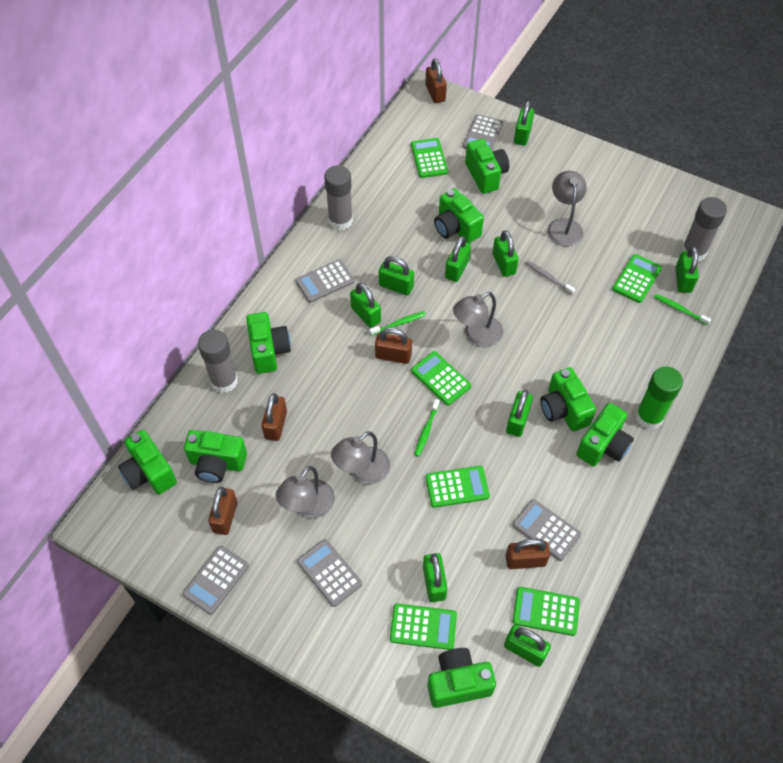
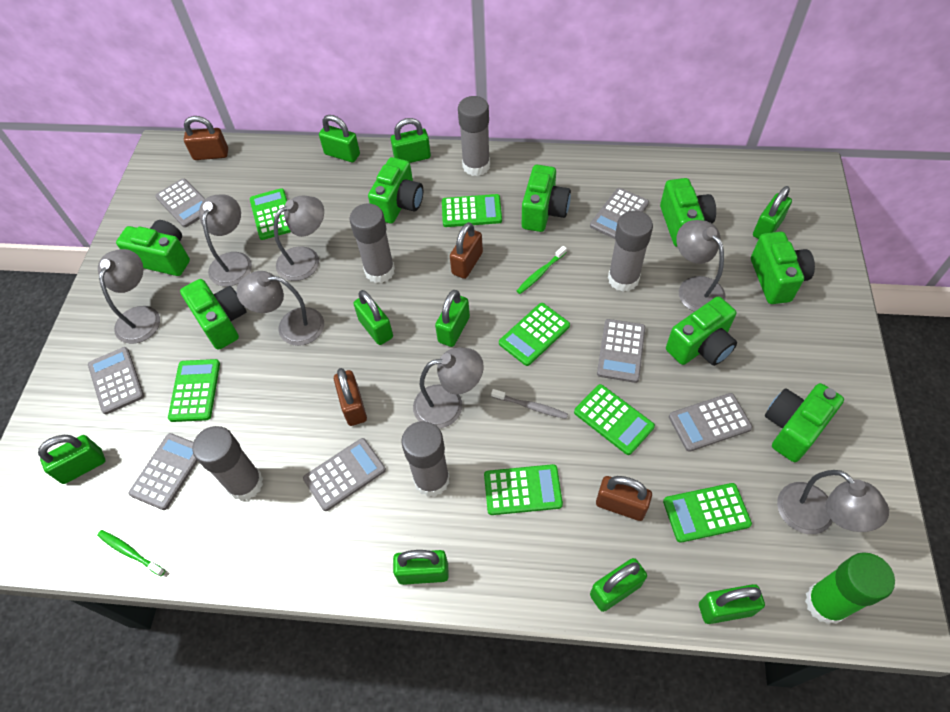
brown padlock: [208,487,237,535] [262,393,287,441] [375,328,412,364] [425,59,447,103] [506,539,550,569] = 5 -> [184,116,228,160] [334,368,367,426] [450,222,483,279] [596,476,652,521] = 4
green calculator: [390,604,457,650] [411,138,448,178] [411,351,471,406] [426,466,490,508] [513,587,580,636] [612,254,662,303] = 6 -> [168,359,220,422] [250,188,291,240] [442,194,502,227] [484,464,563,515] [499,303,570,366] [574,384,655,455] [663,483,752,543] = 7
green toothbrush: [369,311,426,336] [414,399,440,456] [654,294,711,325] = 3 -> [97,530,165,577] [517,246,567,294] = 2
grey calculator: [182,546,249,615] [295,259,354,303] [297,539,362,607] [463,114,503,151] [513,499,581,561] = 5 -> [88,347,144,415] [129,433,198,510] [155,178,205,228] [303,438,386,511] [590,188,649,239] [597,319,646,383] [669,393,753,452] = 7
grey glue stick: [198,330,238,393] [324,165,353,230] [682,197,727,261] = 3 -> [193,426,263,501] [349,204,395,283] [401,421,450,497] [458,96,490,176] [608,210,653,292] = 5
grey lamp: [276,466,335,518] [331,431,390,484] [453,292,503,347] [547,171,587,246] = 4 -> [98,249,160,344] [199,194,252,286] [236,271,324,346] [274,195,324,281] [413,347,484,428] [676,220,726,312] [777,470,889,534] = 7

